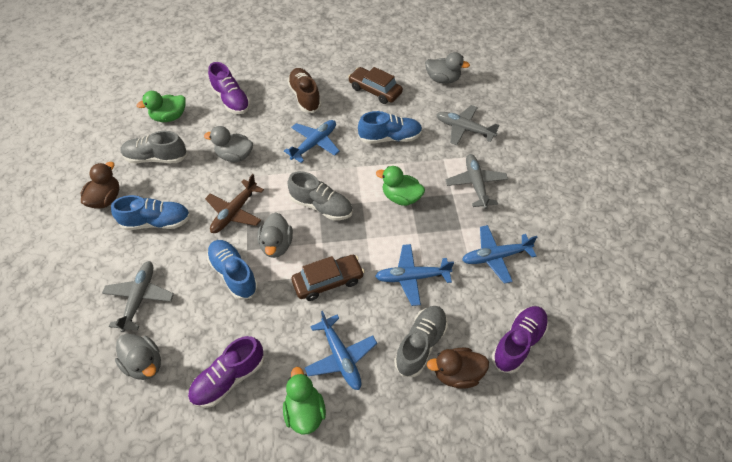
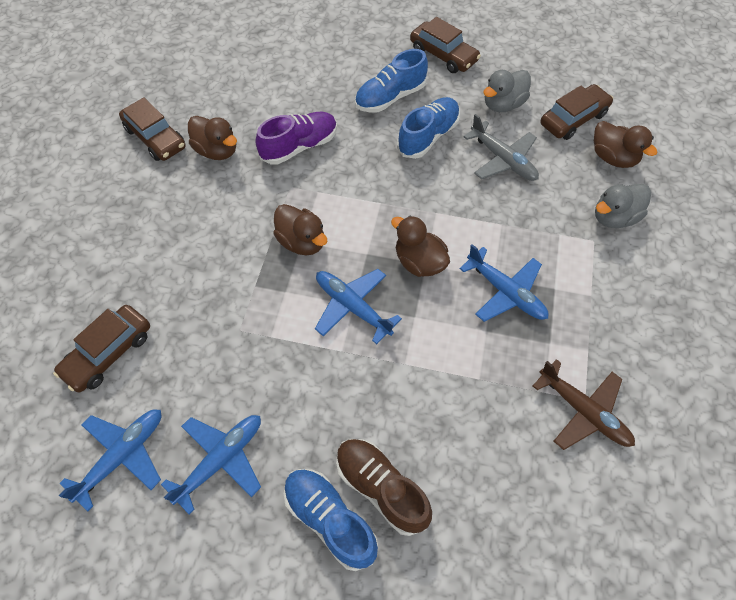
brown car: [291,255,364,301] [348,67,403,104] = 2 -> [53,305,150,392] [119,97,186,161] [410,17,481,73] [540,84,613,140] = 4
brown duck: [81,162,119,209] [427,348,489,389] = 2 -> [188,116,237,160] [273,204,328,255] [391,216,450,277] [594,121,657,168] = 4
green duck: [137,91,186,122] [283,367,326,434] [376,166,425,206] = 3 -> none = 0
grey duck: [115,334,161,380] [204,126,253,162] [257,212,293,258] [425,52,470,84] = 4 -> [483,70,531,112] [595,184,651,228] = 2
grey plane: [102,261,174,332] [436,105,500,145] [446,154,508,209] = 3 -> [463,114,539,181] = 1
grey shoe: [121,131,187,163] [287,171,353,220] [394,306,448,377] = 3 -> none = 0
purple shoe: [188,336,264,408] [208,62,250,114] [492,306,548,373] = 3 -> [255,112,337,165] = 1

